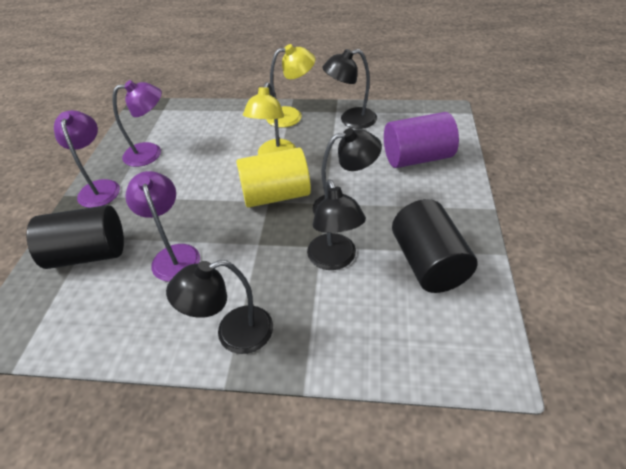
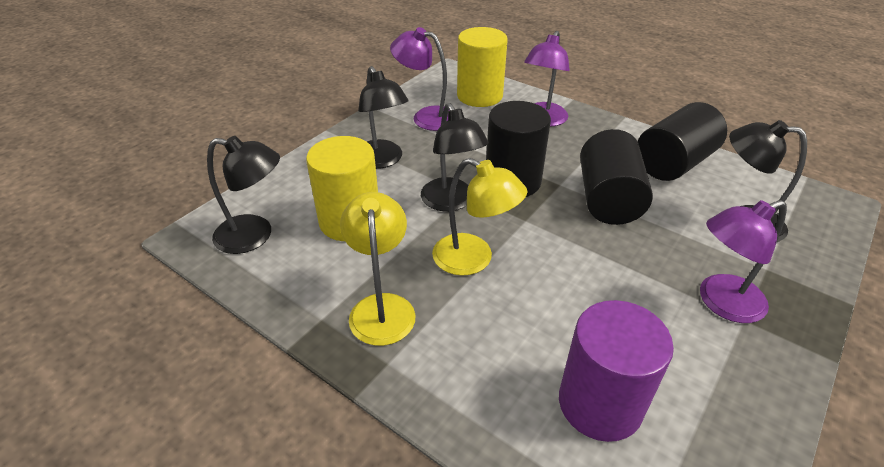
black cylinder: [27,205,124,269] [392,199,477,293] = 2 -> [486,101,551,197] [580,129,653,225] [638,102,727,181] = 3
yellow cylinder: [236,148,311,208] = 1 -> [306,136,378,241] [457,27,508,107] = 2

